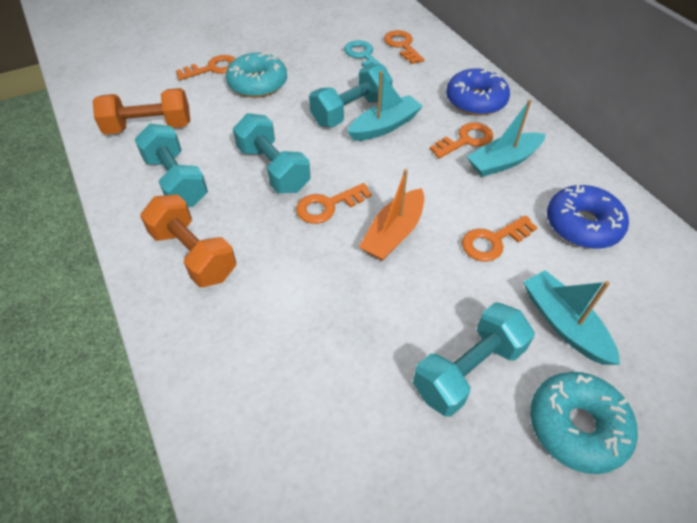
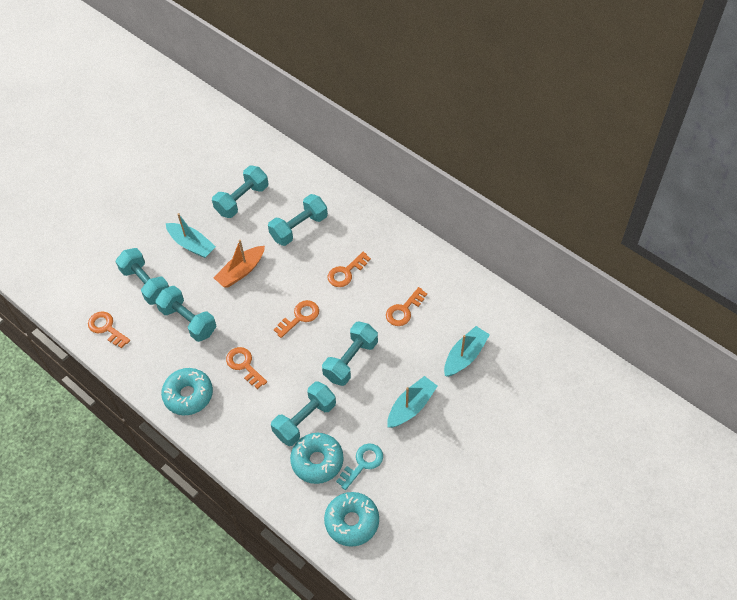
blue donut: [446,69,510,116] [547,184,629,249] = 2 -> none = 0
orange dumbbell: [93,88,190,135] [140,194,236,287] = 2 -> none = 0
turquoise donut: [226,53,287,98] [530,372,638,474] = 2 -> [161,368,213,415] [290,433,344,484] [324,492,379,547] = 3
turquoise dumbbell: [135,124,208,207] [233,113,310,193] [309,64,393,127] [413,302,535,417] = 4 -> [116,248,169,305] [155,286,217,342] [212,166,268,218] [268,194,328,246] [271,381,336,446] [322,322,378,386] = 6

